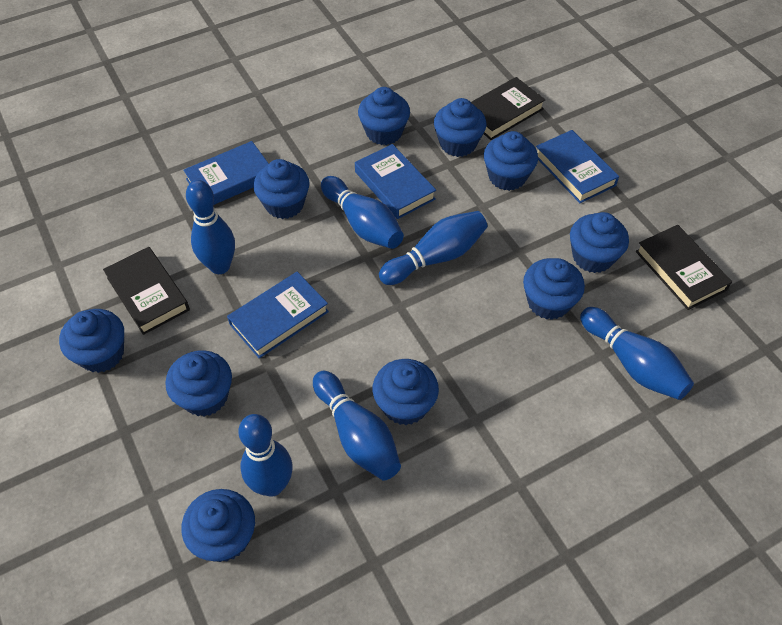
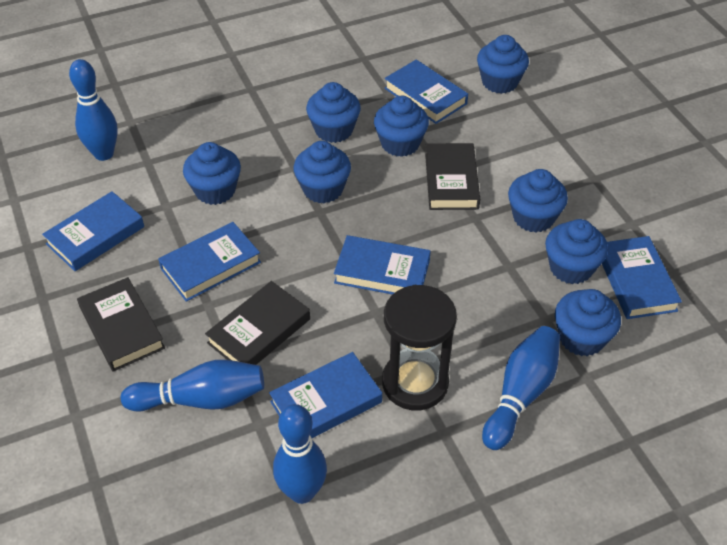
black hourglass: none = 0 -> [382,285,457,410] = 1
blue book: [183,141,269,205] [227,272,329,358] [355,144,436,219] [536,130,619,203] = 4 -> [42,191,144,271] [158,222,261,302] [269,352,382,438] [334,235,430,295] [385,60,468,124] [602,236,682,319] = 6
blue bowling pin: [186,180,235,274] [238,414,293,497] [313,371,401,480] [321,176,404,249] [379,211,487,285] [580,307,694,400] = 6 -> [69,59,118,161] [121,360,264,412] [273,404,327,504] [482,326,560,450] = 4
blue cupcake: [59,309,124,373] [165,350,232,416] [181,489,255,562] [253,159,310,219] [358,87,410,145] [373,359,439,425] [434,98,486,157] [484,131,538,191] [523,258,585,320] [570,212,629,273] = 10 -> [183,142,241,205] [293,141,351,203] [306,82,361,143] [374,96,429,157] [477,35,529,94] [508,169,568,233] [545,219,608,284] [555,289,621,356] = 8

